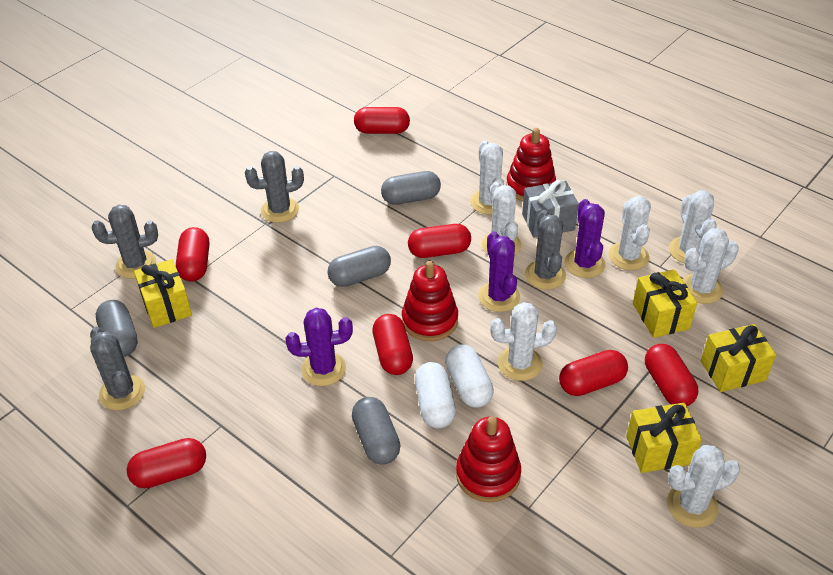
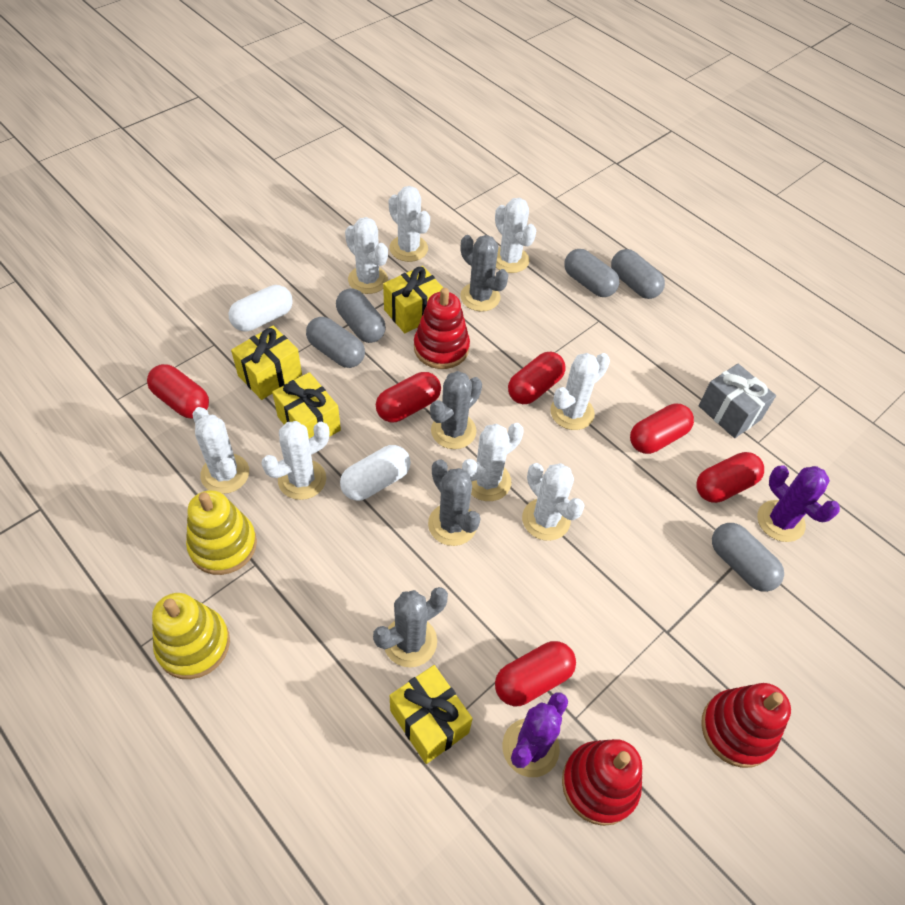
grey capsule: [96,300,138,357] [328,246,391,287] [352,397,401,465] [381,171,441,205] = 4 -> [306,317,365,368] [336,288,386,343] [564,249,619,297] [611,249,665,299] [712,523,784,592] = 5
purple cactus: [286,308,353,386] [478,231,520,312] [564,199,606,278] = 3 -> [502,692,568,777] [757,466,840,542] = 2
red capsule: [127,438,206,488] [176,227,209,281] [354,107,410,134] [373,314,413,375] [408,224,471,258] [559,350,628,396] [645,344,698,406] = 7 -> [147,364,209,418] [376,372,441,422] [495,641,576,706] [508,352,566,404] [630,403,694,454] [696,452,764,503] = 6
white cactus: [470,140,504,215] [481,182,521,256] [490,302,557,381] [608,196,651,270] [667,445,740,528] [669,190,717,263] [682,228,739,304] = 7 -> [193,407,249,494] [262,421,329,500] [345,217,388,294] [389,186,430,262] [462,423,524,501] [495,198,537,273] [522,463,585,541] [550,353,610,430] = 8
yellow stacking toy: none = 0 -> [152,593,230,679] [186,490,257,575] = 2

